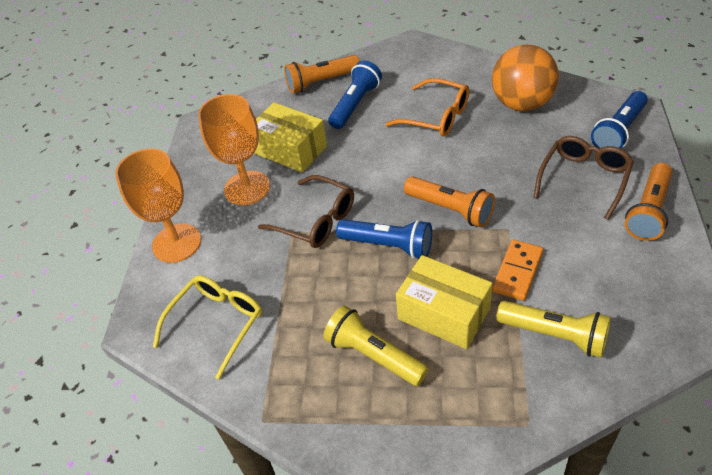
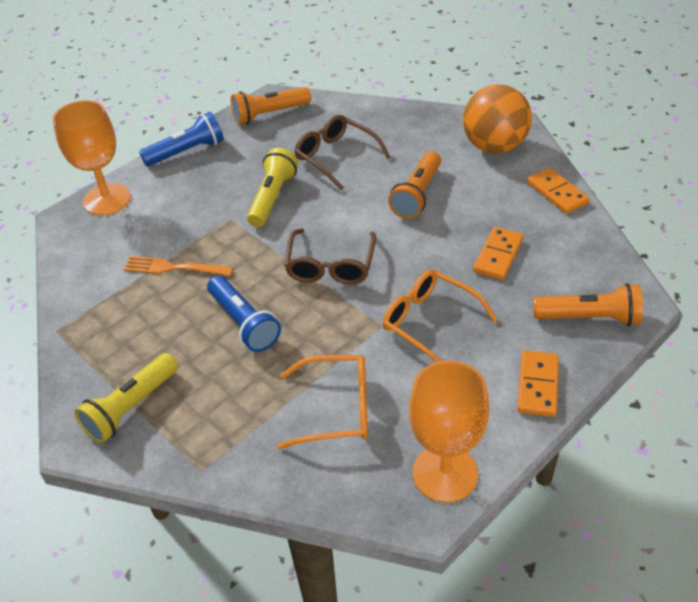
blue flashlight: [328,60,382,129] [336,219,432,259] [591,91,648,148] = 3 -> [139,112,224,166] [207,276,281,352] = 2
orange domino: [492,240,543,301] = 1 -> [473,227,523,280] [517,350,559,417] [527,168,589,214] = 3
orange fork: none = 0 -> [123,256,233,276] = 1
orange glasses: [385,78,470,137] = 1 -> [277,355,368,449] [382,270,498,362] = 2
yellow box: [254,102,327,173] [396,255,493,349] = 2 -> none = 0
yellow glasses: [153,275,262,379] = 1 -> none = 0

